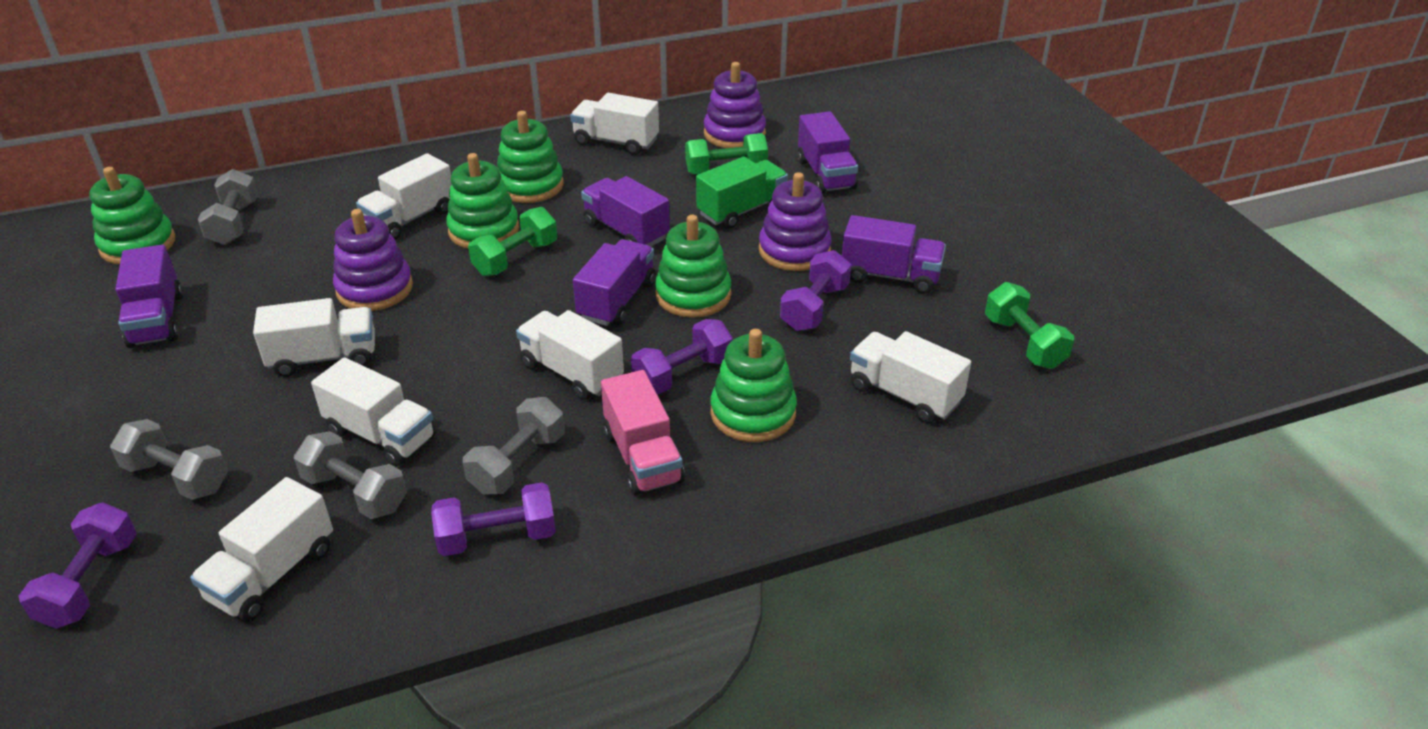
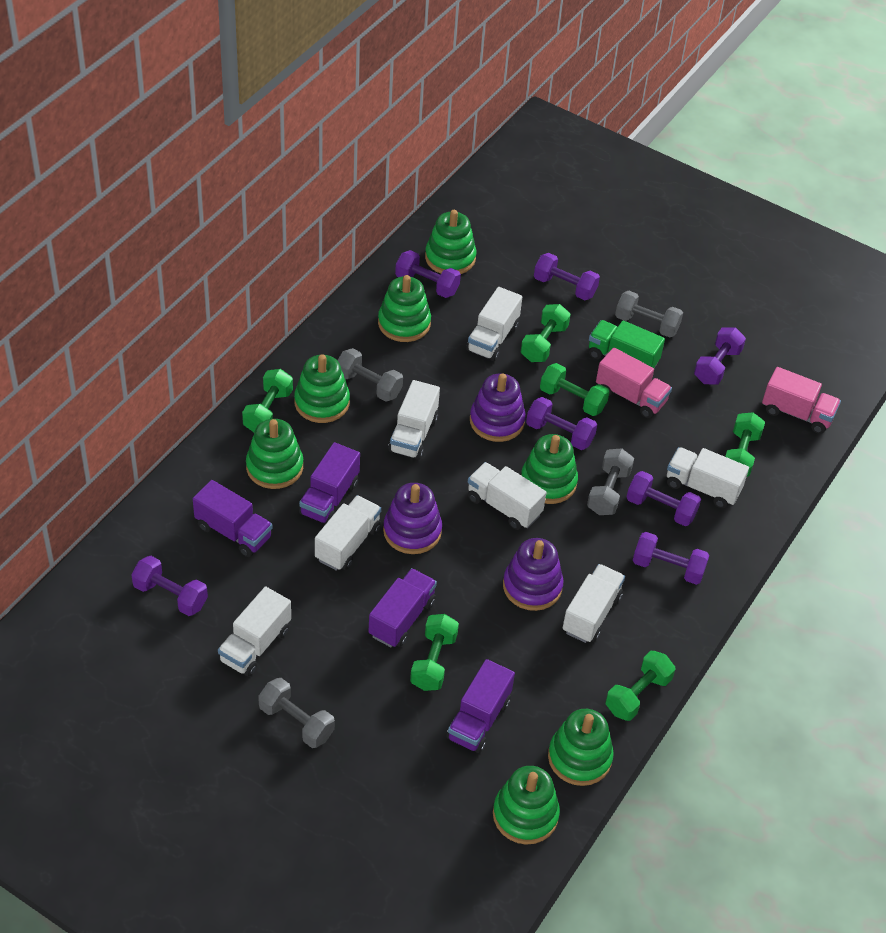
green dumbbell: [468,207,557,276] [685,133,768,174] [985,282,1074,369] = 3 -> [242,369,293,432] [410,614,459,691] [521,304,571,362] [540,363,610,416] [606,651,675,721] [725,412,765,477] = 6
green stacking toy: [89,167,175,265] [446,153,519,249] [497,111,564,203] [655,215,731,318] [710,329,797,442] = 5 -> [246,419,303,489] [294,354,350,423] [378,275,431,342] [425,210,476,274] [493,766,560,844] [521,434,578,504] [548,709,614,786] = 7
pink truck: [601,370,685,495] = 1 -> [596,347,672,418] [762,367,841,434] = 2
purple dumbbell: [18,502,137,629] [431,482,556,556] [631,319,733,395] [780,250,851,331] = 4 -> [131,556,208,616] [395,250,461,298] [526,397,597,450] [534,253,600,300] [627,471,701,526] [633,532,709,585] [694,327,746,385] = 7
purple truck: [115,245,183,348] [573,239,656,326] [581,176,670,247] [798,111,858,194] [842,215,946,294] = 5 -> [193,480,272,557] [299,442,360,524] [368,568,437,647] [446,659,515,753] = 4

